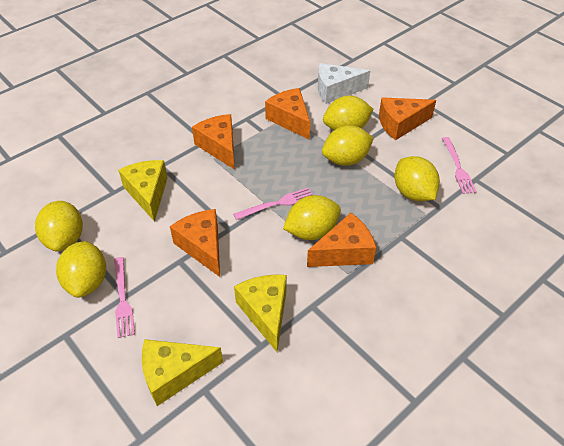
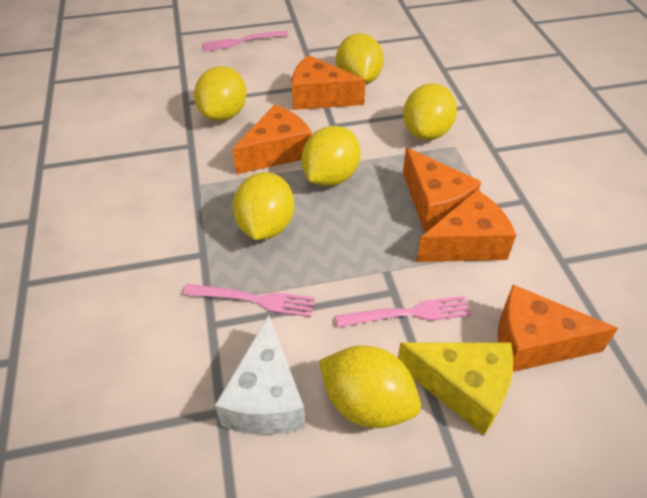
yellow cheese: [119,160,168,222] [142,339,223,406] [234,275,287,352] = 3 -> [398,342,513,435] = 1

